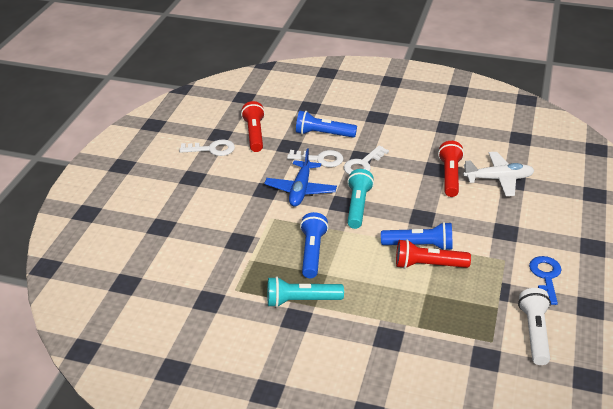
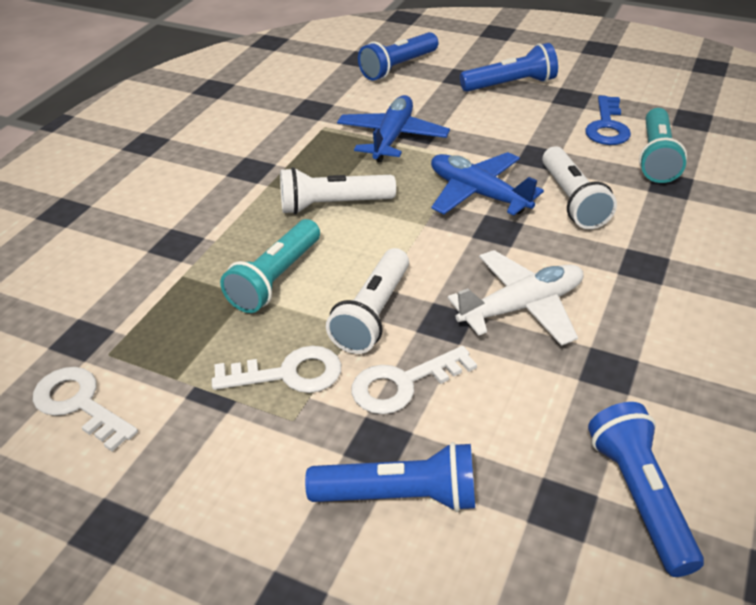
blue flashlight: [296,111,357,138] [300,212,328,278] [381,222,452,250] = 3 -> [305,442,475,512] [358,32,438,80] [460,43,558,92] [588,402,704,577] = 4
blue plane: [264,149,337,207] = 1 -> [337,95,450,162] [431,152,544,216] = 2
red flashlight: [241,101,265,152] [396,239,471,269] [438,141,464,197] = 3 -> none = 0
white flashlight: [518,288,551,365] = 1 -> [280,167,396,214] [326,248,409,354] [542,147,617,229] = 3

